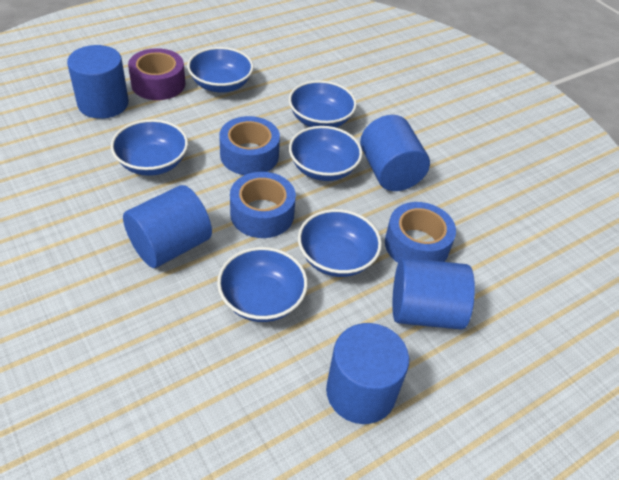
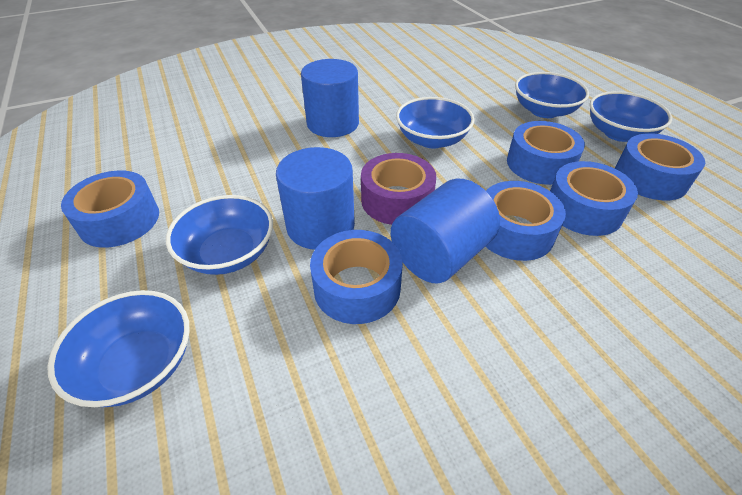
blue bowl: [111,119,188,176] [187,47,254,93] [217,247,308,322] [289,80,357,127] [289,126,363,181] [298,209,382,277] = 6 -> [47,290,190,407] [166,195,273,275] [396,97,474,149] [515,72,589,118] [589,91,672,142] = 5
blue cylinder: [67,45,129,119] [123,185,212,268] [326,323,409,424] [360,115,430,191] [392,258,475,330] = 5 -> [276,147,355,250] [301,59,359,137] [391,179,500,283] = 3
blue tape: [219,116,280,175] [230,172,296,238] [385,202,456,263] = 3 -> [61,170,159,248] [310,230,403,324] [485,181,566,261] [507,121,585,185] [550,161,638,236] [615,133,705,200] = 6

